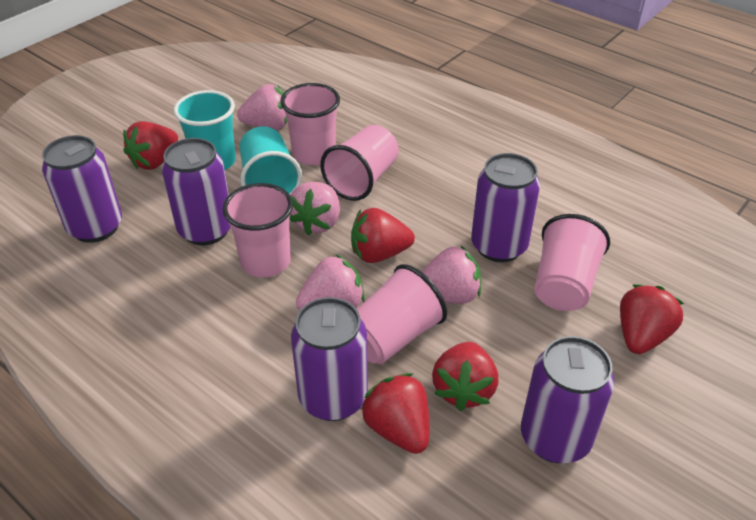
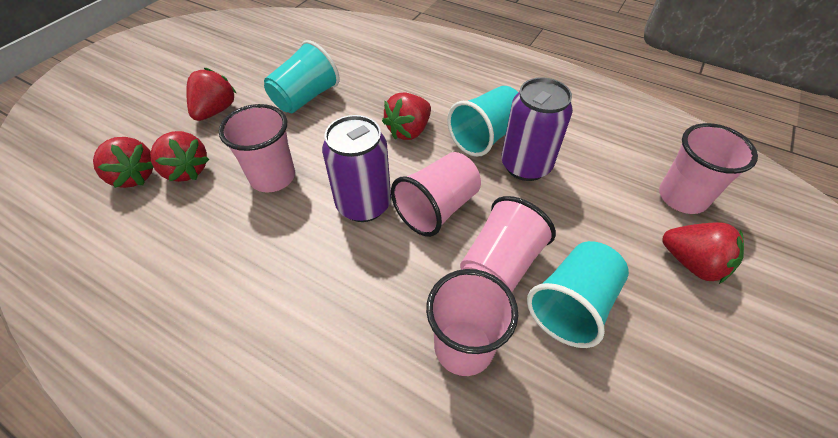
pink strawberry: [237,84,287,130] [290,182,340,235] [296,254,365,310] [422,246,481,304] = 4 -> none = 0
purple can: [42,135,122,243] [162,138,231,245] [291,297,368,421] [471,153,540,262] [521,336,614,463] = 5 -> [322,115,391,222] [501,77,573,181] = 2
turquoise cup: [174,90,236,170] [239,126,302,195] = 2 -> [264,40,340,113] [447,86,518,157] [527,241,629,348] = 3

